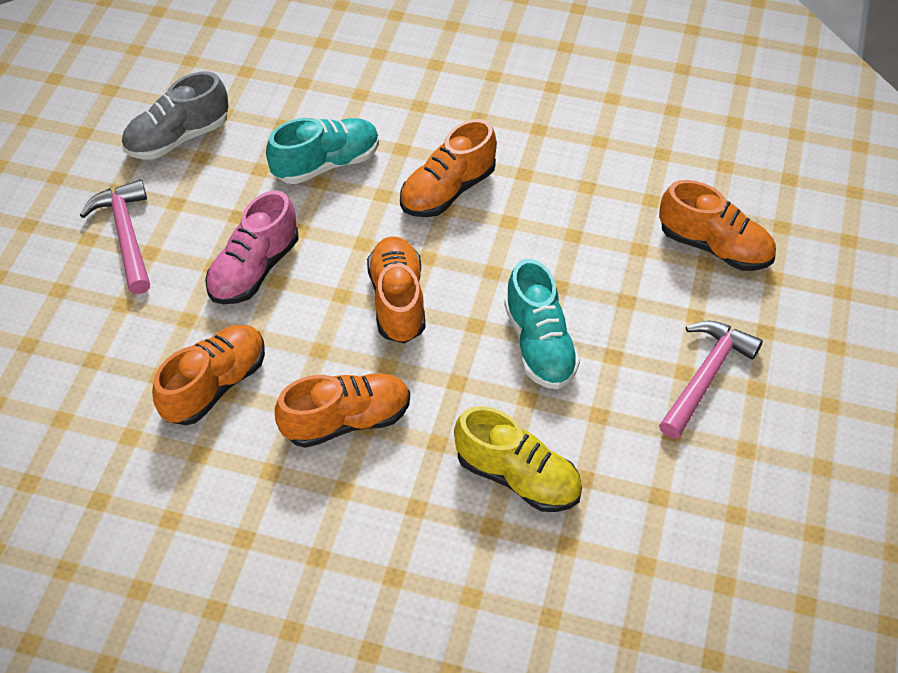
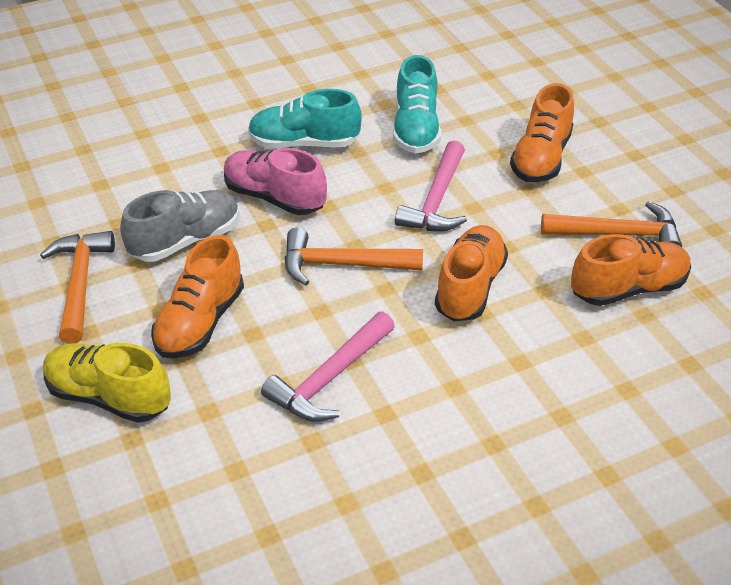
orange hammer: none = 0 -> [40,231,115,344] [285,227,423,286] [541,201,682,247] = 3
orange shoe: [152,325,265,425] [275,373,410,448] [367,236,426,343] [400,119,497,217] [659,180,776,271] = 5 -> [151,235,244,359] [435,225,508,321] [510,83,574,182] [571,234,691,306] = 4

